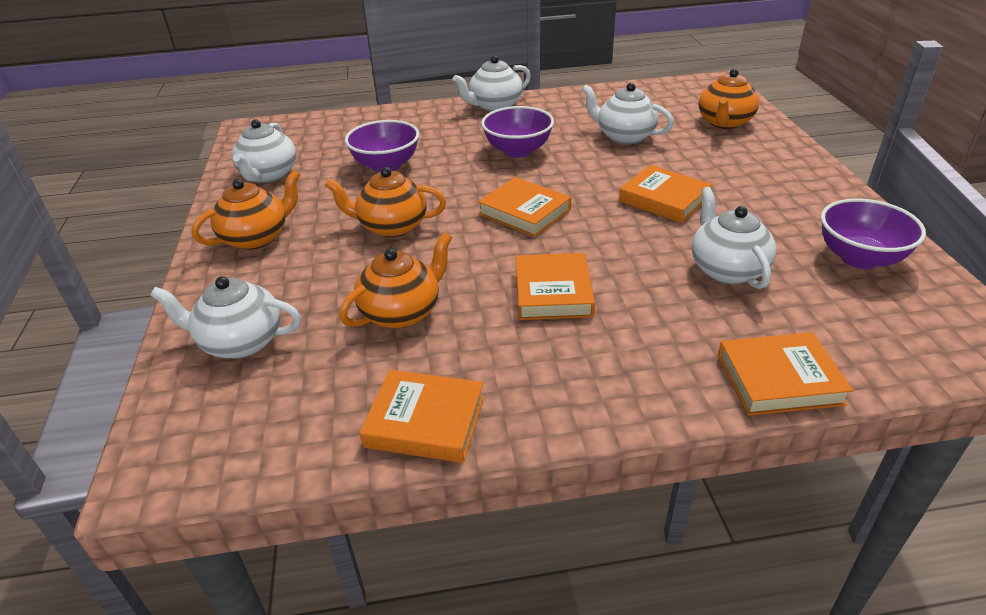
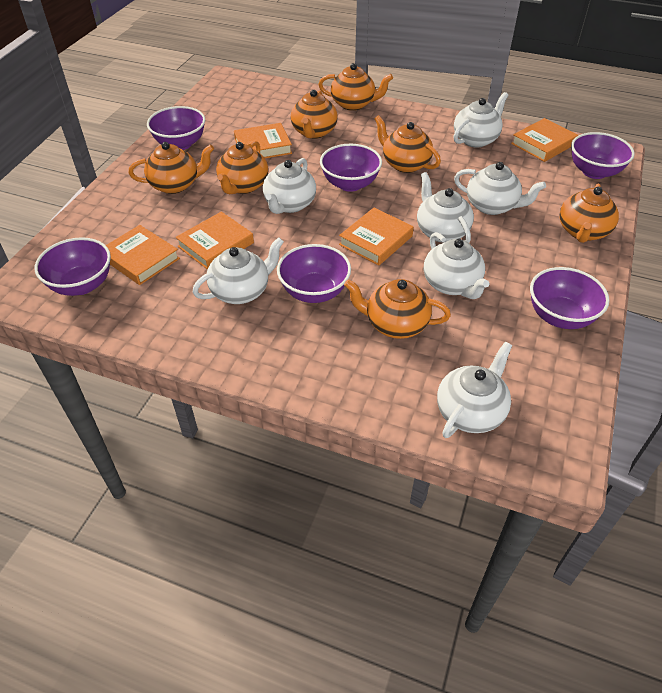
orange teapot: [192,170,300,250] [325,167,446,238] [339,233,452,329] [699,69,759,129] = 4 -> [129,142,214,194] [216,141,269,194] [291,90,338,139] [318,63,393,111] [344,279,451,339] [374,115,441,173] [559,184,619,243] = 7
purple bowl: [345,120,419,172] [481,106,554,158] [821,198,926,269] = 3 -> [35,237,111,296] [147,106,205,150] [277,244,351,303] [320,144,382,192] [530,267,609,329] [571,132,635,179] = 6
white teapot: [150,276,301,359] [231,119,296,183] [453,55,531,111] [582,83,674,144] [692,187,776,289] = 5 -> [192,237,284,304] [263,158,316,214] [417,172,474,243] [424,232,489,299] [437,342,512,438] [454,92,508,147] [454,162,546,215] = 7

